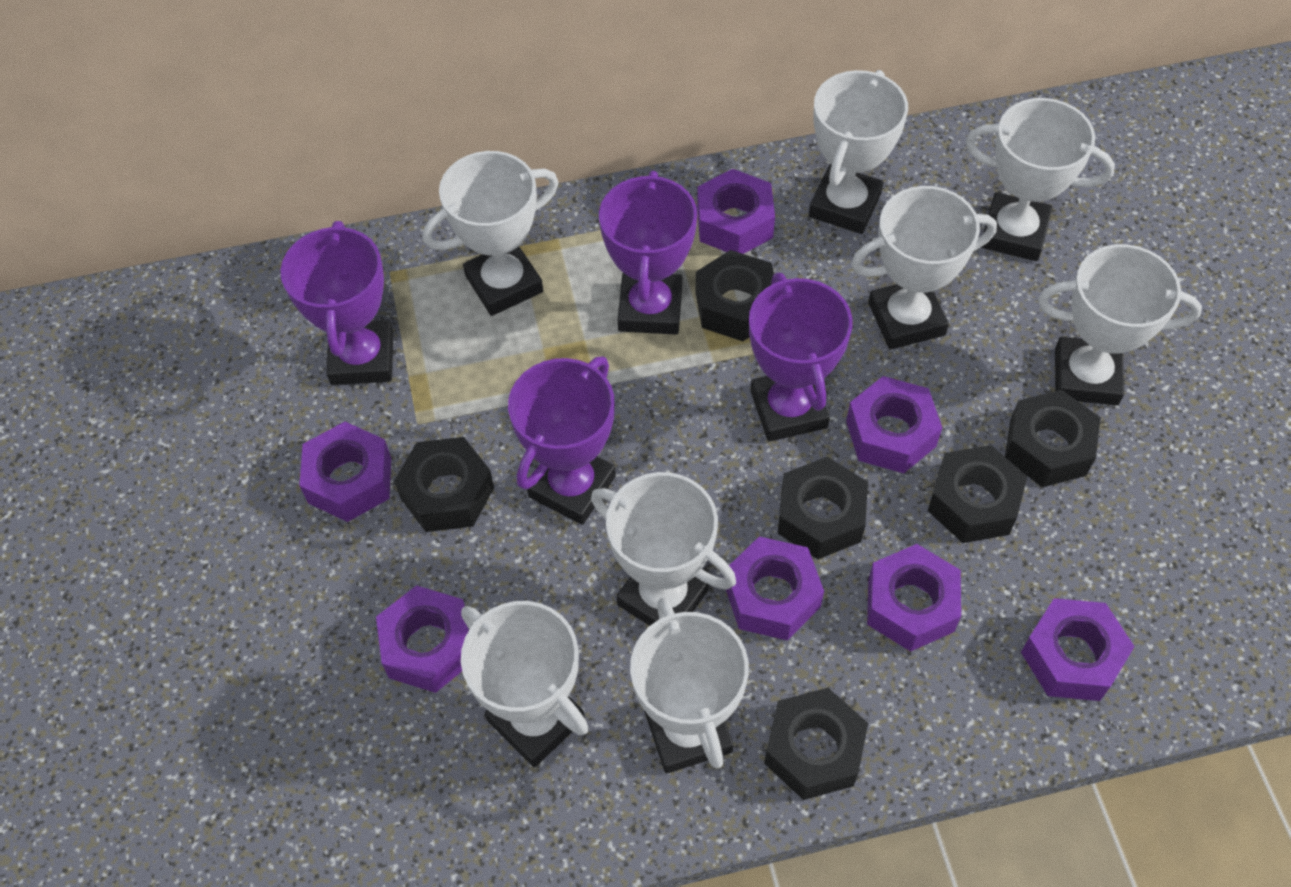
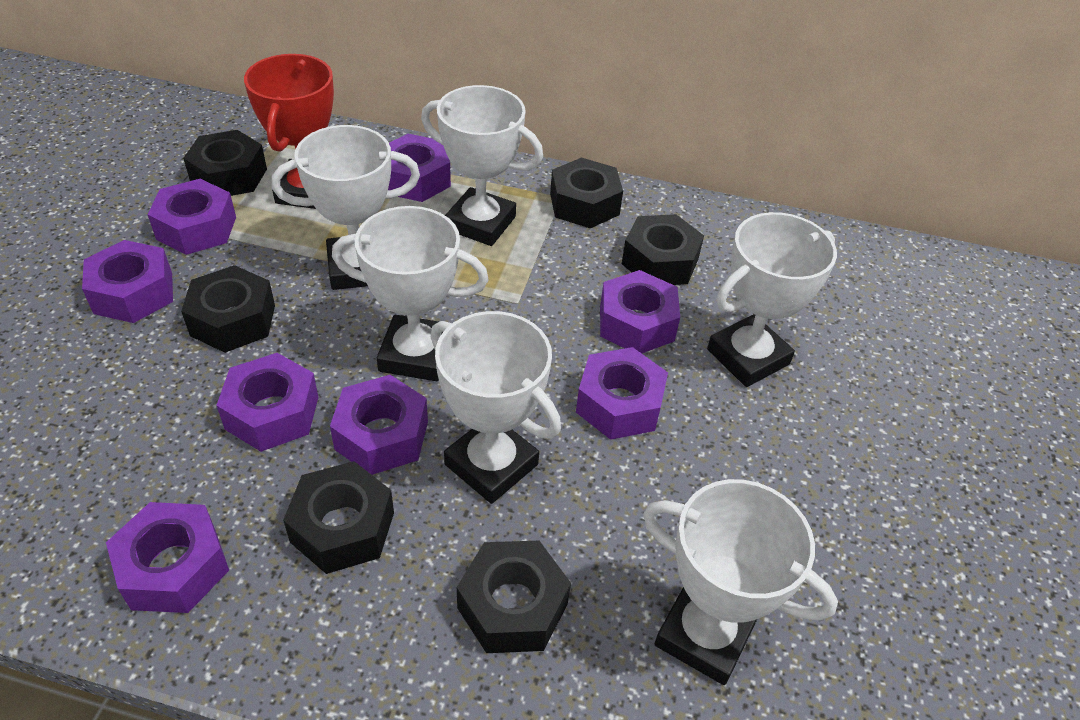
purple nut: [299,422,391,522] [376,585,470,693] [697,169,775,254] [726,536,824,641] [846,376,942,473] [867,544,961,652] [1021,598,1135,701] = 7 -> [82,240,173,323] [106,502,229,613] [148,179,236,255] [216,353,318,452] [330,375,428,475] [388,134,451,202] [576,347,668,440] [600,270,680,353] = 8
purple trophy: [280,221,393,385] [508,356,616,525] [599,171,697,335] [749,273,853,442] = 4 -> none = 0
red trophy: none = 0 -> [244,54,334,209] = 1
white trophy: [423,151,559,316] [461,601,589,767] [591,472,736,626] [630,598,749,774] [809,70,908,234] [851,186,997,349] [965,98,1115,261] [1038,244,1202,405] = 8 -> [272,125,420,290] [332,206,489,381] [421,85,543,246] [431,311,561,504] [643,479,838,685] [707,212,837,387] = 6

